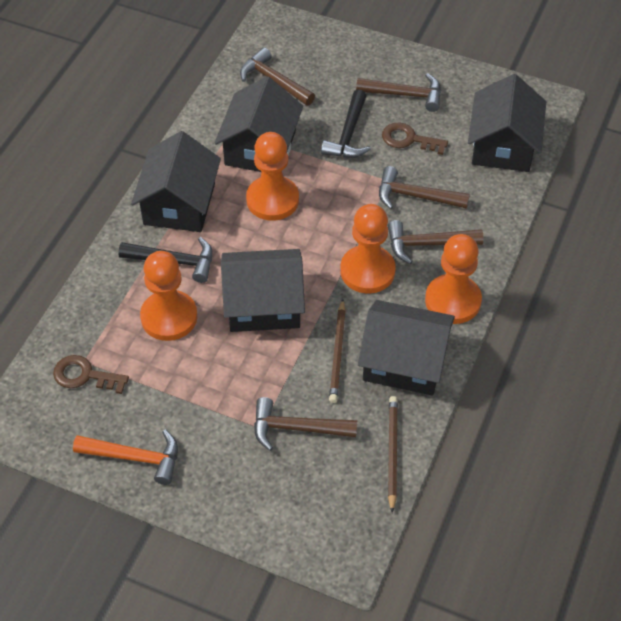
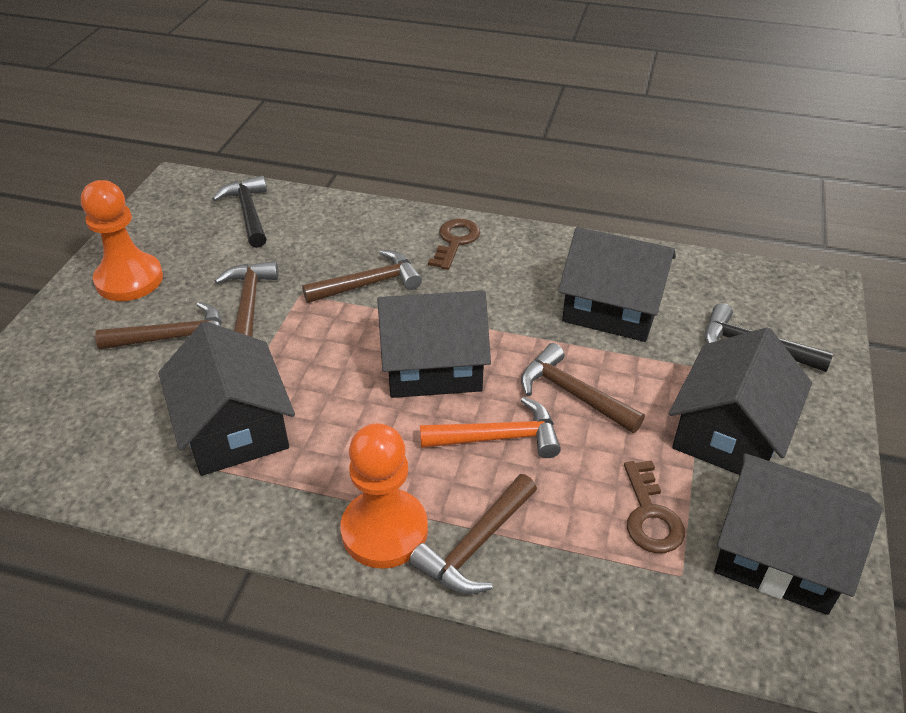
brown pencil: [329,299,346,403] [388,396,398,513] = 2 -> none = 0
orange pawn: [140,251,197,341] [246,132,299,221] [340,204,396,293] [425,234,482,324] = 4 -> [81,180,163,301] [341,423,428,569] = 2

